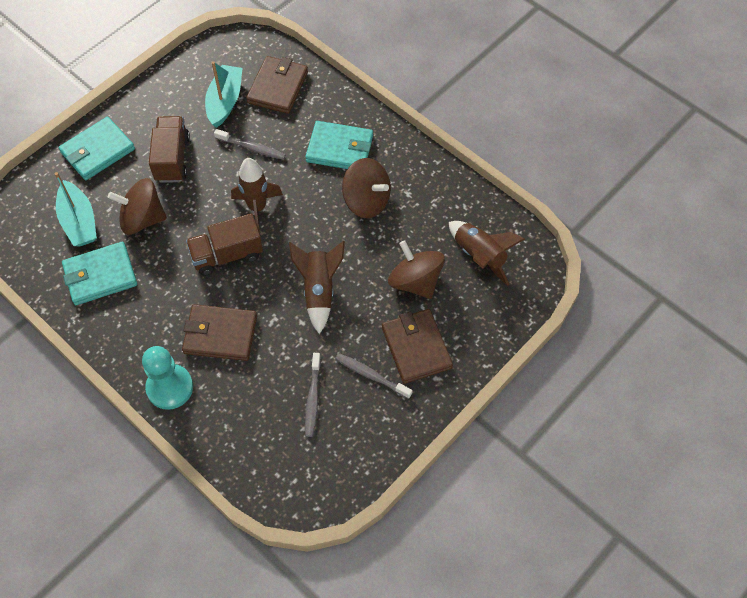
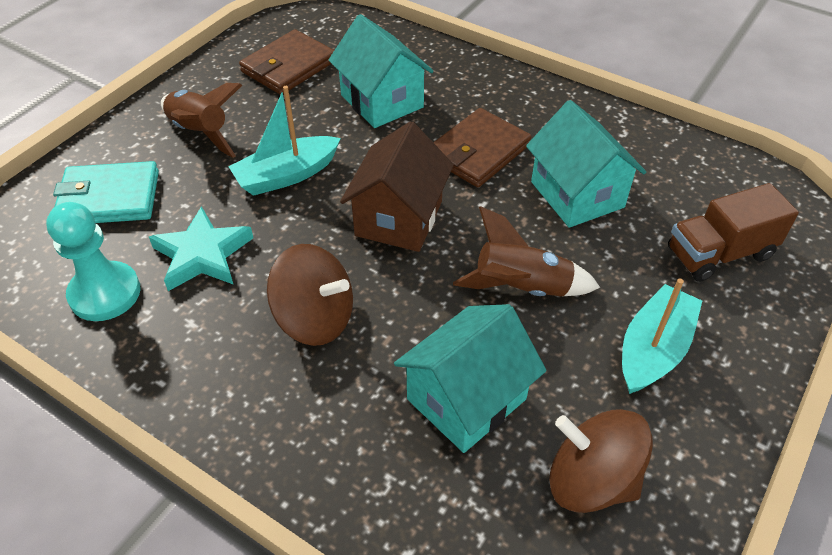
brown house: none = 0 -> [340,121,454,252] = 1
brown rocket: [231,158,283,233] [289,241,345,334] [449,221,525,286] = 3 -> [161,83,242,158] [453,206,600,297] = 2
brown spinning top: [108,178,167,235] [342,158,391,218] [388,240,445,299] = 3 -> [267,244,353,346] [549,409,653,513] = 2
brown truck: [149,116,190,183] [186,213,263,276] = 2 -> [668,183,799,282] = 1
brown wallet: [182,304,257,361] [246,56,308,114] [382,309,453,384] = 3 -> [239,29,334,95] [433,108,532,188] = 2
grey toothbrush: [214,129,286,160] [305,353,321,437] [335,353,413,399] = 3 -> none = 0
turquoise house: none = 0 -> [329,14,434,128] [394,304,546,453] [526,100,646,228] = 3
turquoise star: none = 0 -> [149,206,253,291] = 1
turquoise wallet: [58,117,135,180] [62,242,137,305] [305,121,373,169] = 3 -> [53,161,159,223] = 1

